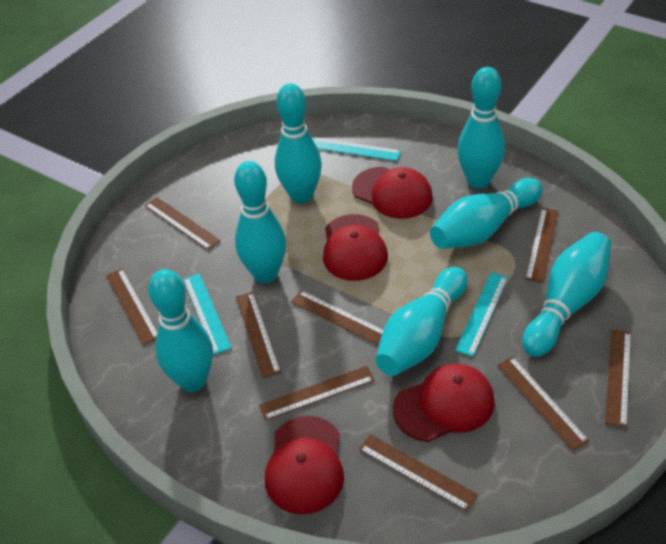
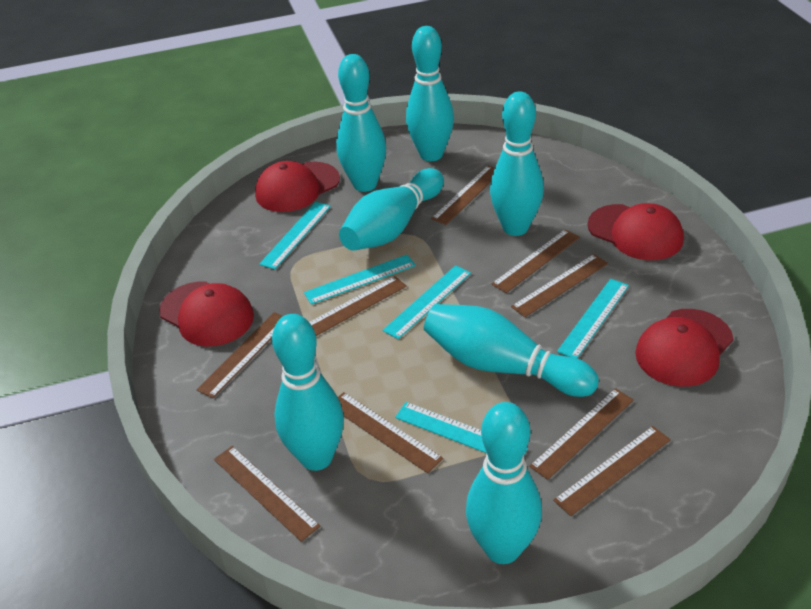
turquoise ruler: [183,273,232,355] [313,137,401,161] [455,272,508,357] = 3 -> [259,202,331,269] [304,255,416,305] [382,265,471,339] [395,402,528,455] [557,279,629,358] = 5

